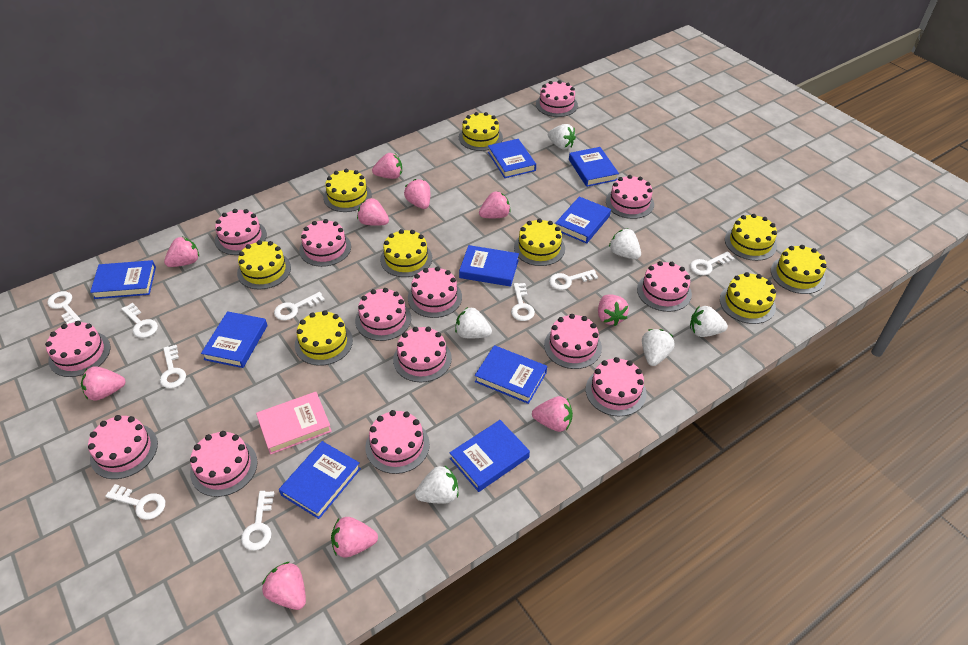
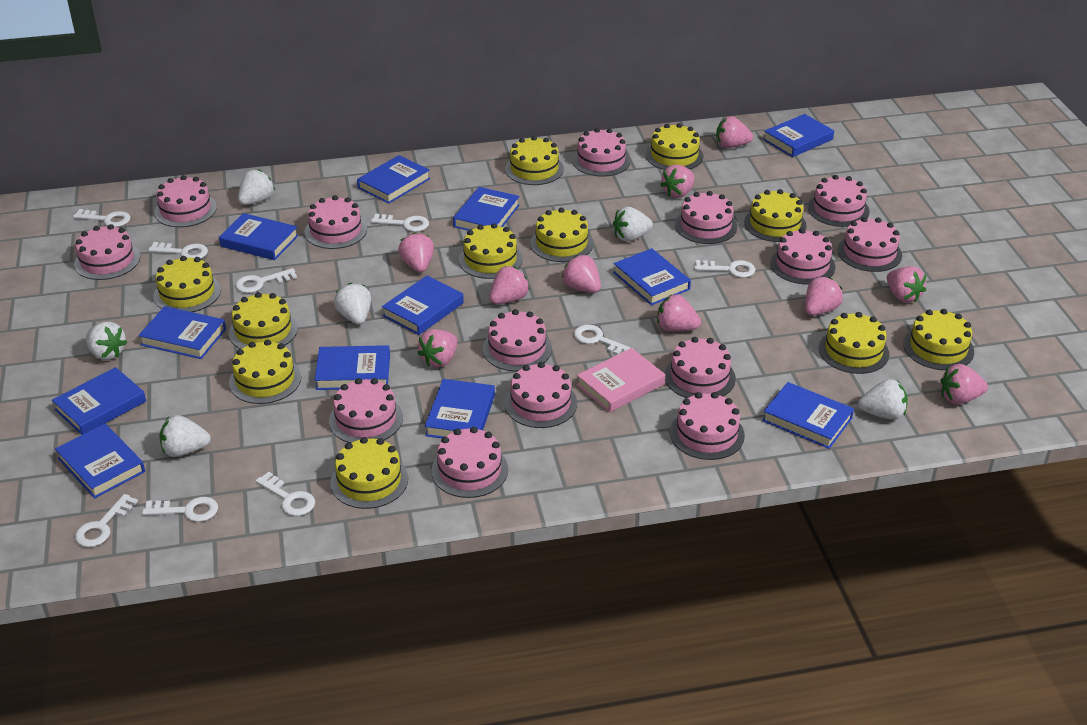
blue book: [90,260,156,299] [201,311,267,368] [279,441,361,519] [450,420,530,492] [459,245,519,287] [475,345,547,404] [488,139,536,178] [555,196,611,244] [569,147,619,187] = 9 -> [52,367,146,435] [55,424,145,498] [138,306,226,359] [219,213,298,260] [315,345,390,390] [357,155,430,204] [382,276,464,335] [425,379,495,438] [453,187,520,231] [613,248,691,305] [762,382,854,449] [763,114,834,157] = 12
yellow cake: [237,240,291,290] [295,310,353,366] [323,169,372,212] [380,229,432,277] [459,112,503,151] [514,218,565,266] [720,272,776,324] [725,214,777,261] [771,245,826,294] = 9 -> [154,256,221,312] [229,292,298,349] [229,340,301,404] [330,437,408,509] [459,223,523,279] [505,136,564,185] [530,208,593,262] [646,123,704,170] [744,189,807,242] [819,312,889,374] [903,309,974,370] = 11

